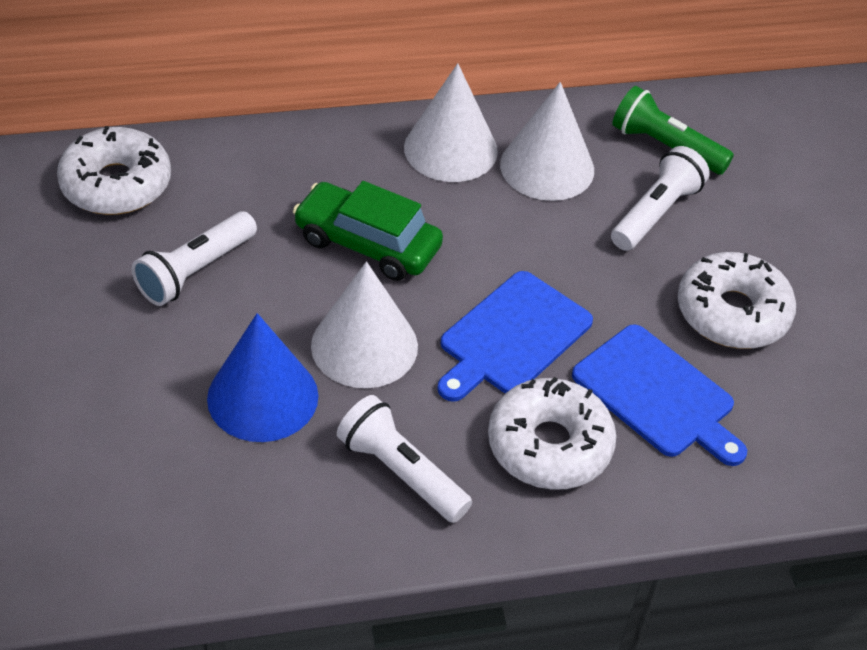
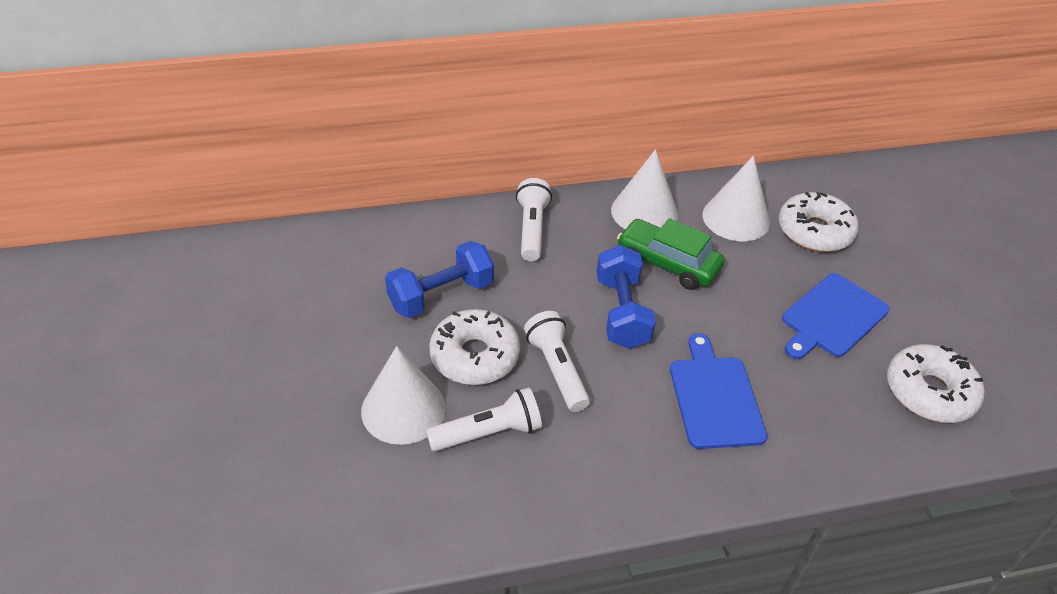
blue cone: [207,313,318,442] = 1 -> none = 0
blue dumbbell: none = 0 -> [385,241,494,318] [597,245,656,349] = 2
green flashlight: [612,86,734,175] = 1 -> none = 0

